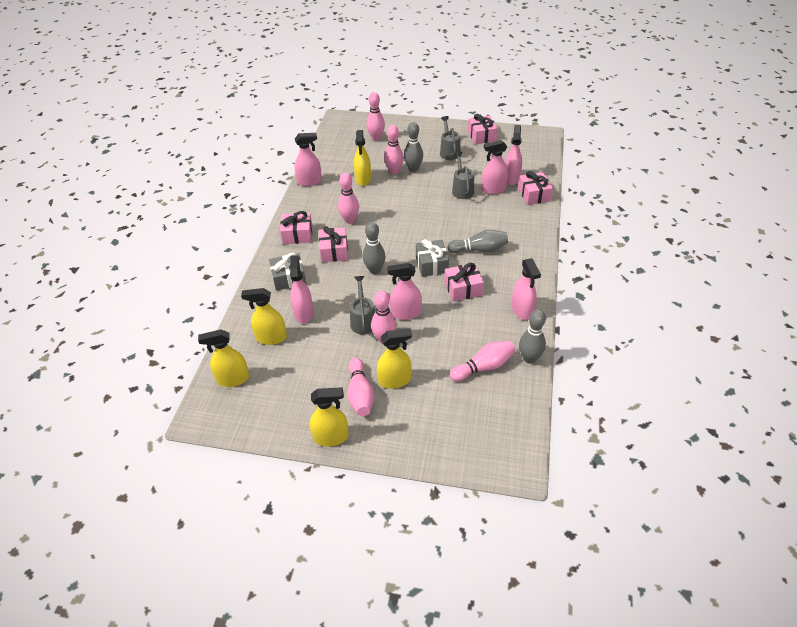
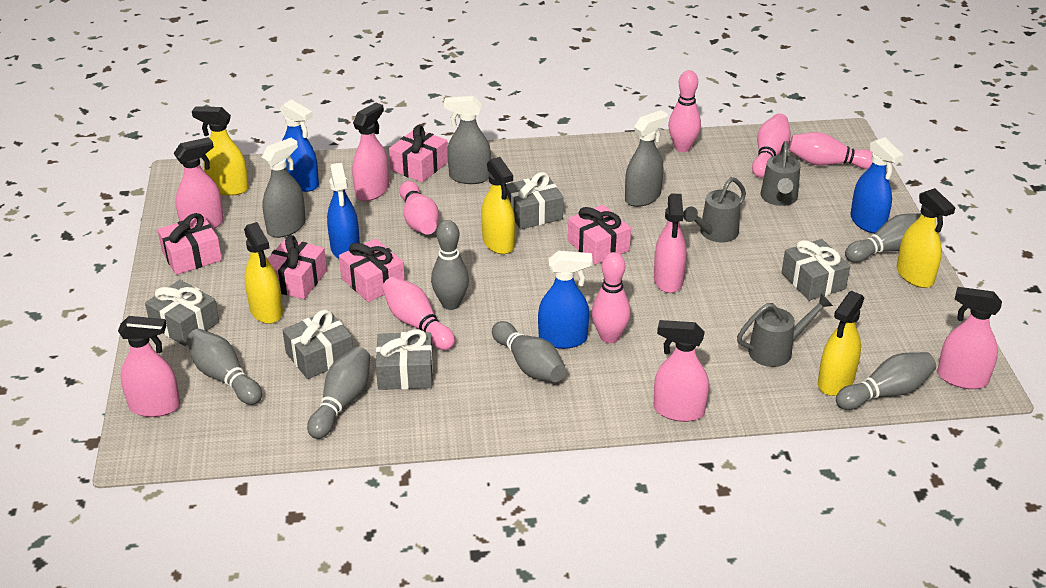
blue spray bottle: none = 0 -> [280,99,319,192] [327,163,360,259] [538,251,592,349] [850,137,904,234] = 4
grey bowling pin: [363,222,385,274] [404,122,423,172] [447,230,508,253] [519,309,546,364] = 4 -> [187,329,262,405] [307,347,370,439] [431,220,469,310] [492,321,566,382] [836,352,936,410] [845,213,921,263] = 6
grey gift: [269,253,306,291] [416,239,449,277] = 2 -> [145,280,219,346] [282,310,353,379] [376,329,433,390] [506,172,564,229] [781,239,850,301] = 5
grey spray bottle: none = 0 -> [261,138,306,238] [444,96,491,184] [625,110,668,207] = 3

